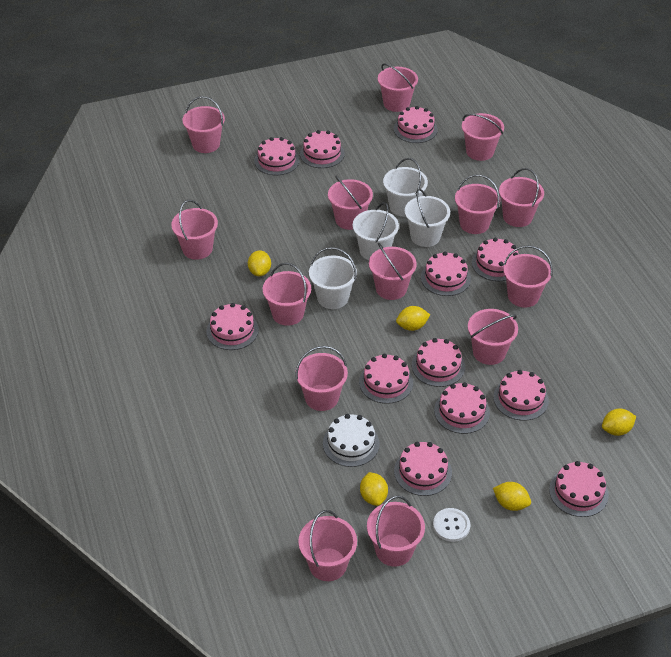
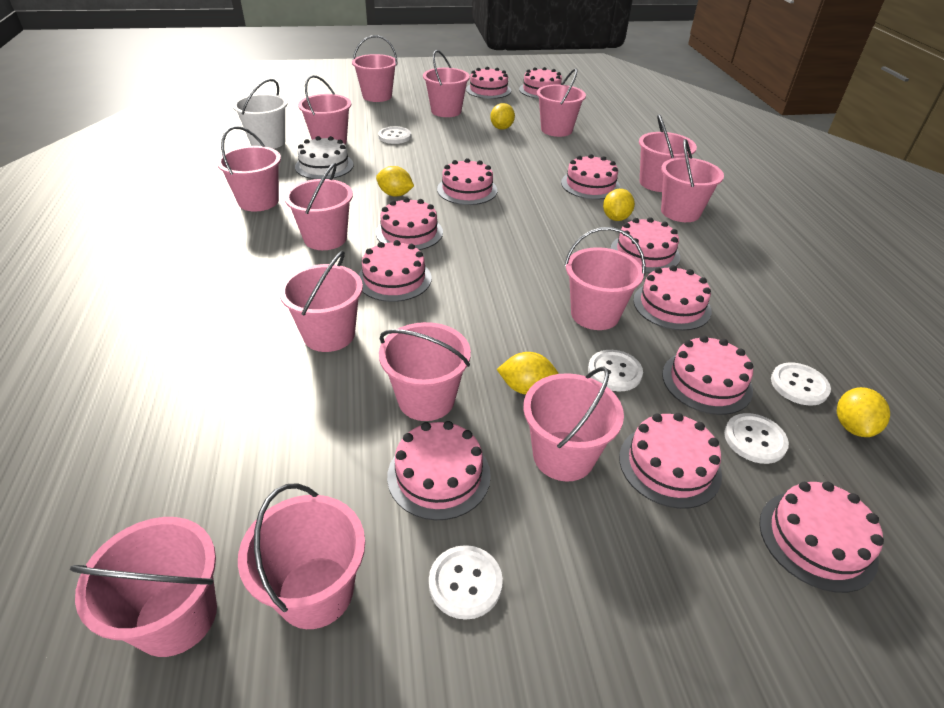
white bucket: [309,247,357,309] [353,202,399,260] [383,158,428,217] [405,189,450,247] = 4 -> [233,79,287,149] = 1
white button: [433,508,470,542] = 1 -> [378,127,411,144] [429,545,503,620] [588,350,643,391] [724,413,789,464] [771,362,831,406] = 5

